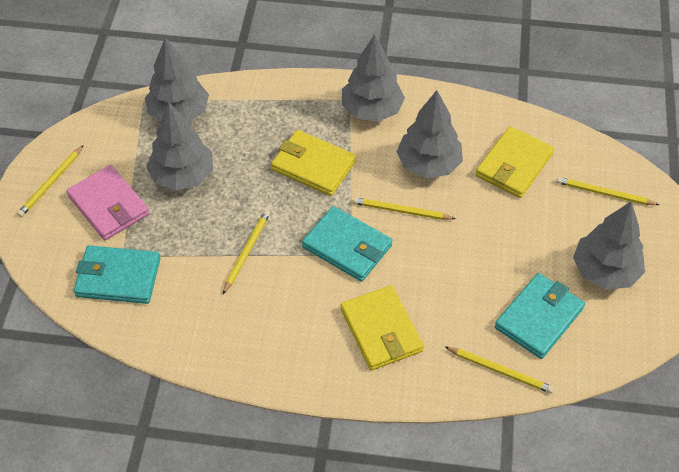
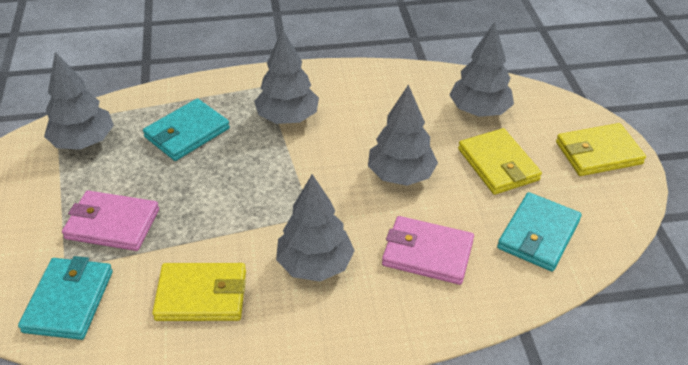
pink wallet: [66,165,150,240] = 1 -> [62,191,159,251] [382,216,474,285] = 2
yellow pencil: [17,145,84,217] [223,210,270,294] [353,197,456,220] [444,346,554,394] [556,177,659,205] = 5 -> none = 0

